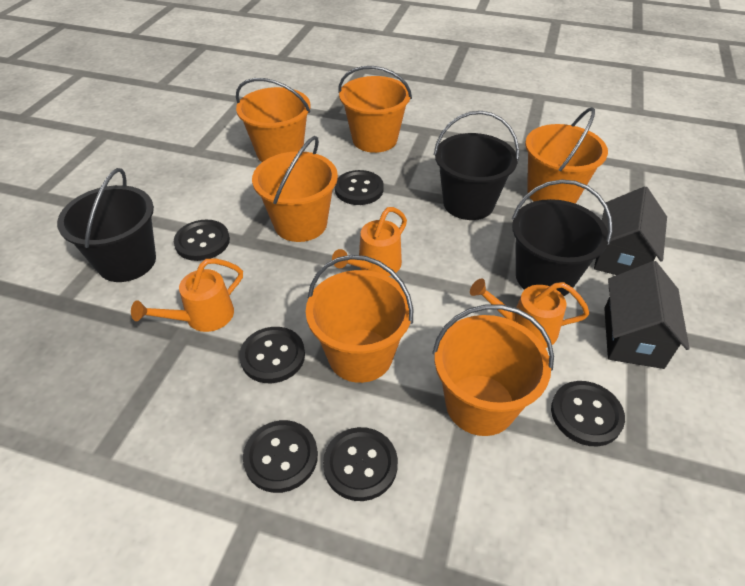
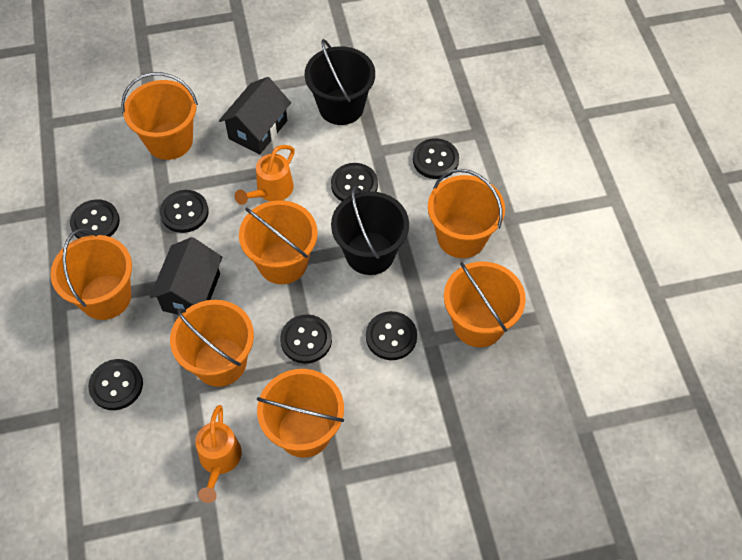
black bucket: [57,168,156,282] [434,111,519,220] [512,179,612,296] = 3 -> [305,39,375,125] [331,186,409,275] = 2
black button: [174,220,230,261] [239,327,305,383] [243,420,318,493] [323,427,398,501] [335,170,384,205] [551,381,625,447] = 6 -> [70,199,120,239] [88,359,143,410] [160,190,209,233] [280,314,332,364] [331,163,378,201] [366,311,417,360] [413,138,459,179] = 7
orange bucket: [236,78,311,162] [252,136,338,242] [306,255,413,383] [339,66,412,153] [432,304,554,436] [525,107,608,204] = 6 -> [50,228,132,320] [121,72,198,160] [170,300,254,387] [239,200,318,284] [257,369,344,458] [428,169,505,258] [444,262,526,347] = 7
orange watering can: [131,258,243,332] [332,207,407,276] [470,278,590,348] = 3 -> [195,405,242,503] [235,145,295,205] = 2

